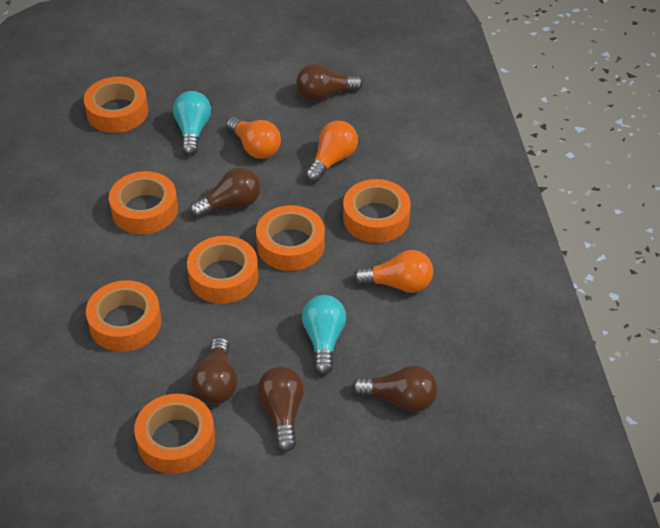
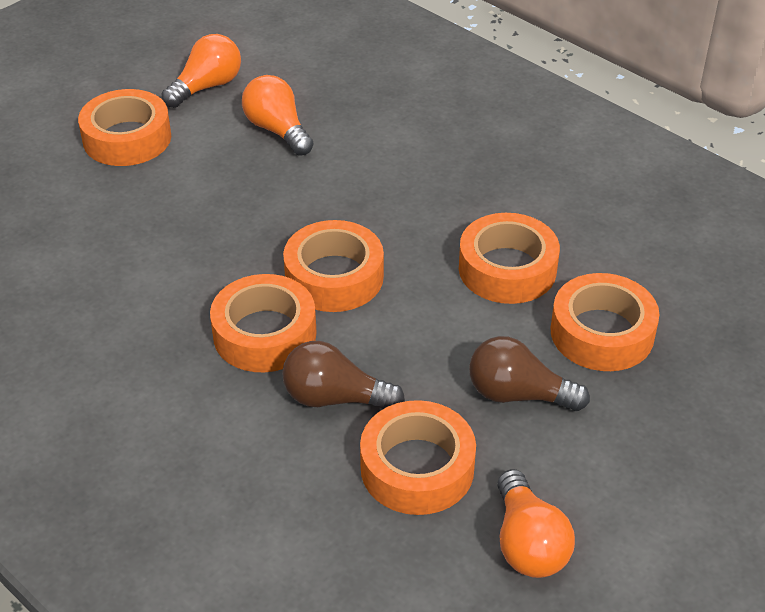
brown light bulb: [190,167,261,218] [191,337,238,404] [257,367,304,452] [296,64,363,101] [352,365,438,412] = 5 -> [282,341,405,409] [469,336,590,411] = 2
orange tape: [84,77,148,133] [86,280,161,352] [109,171,178,234] [134,394,215,474] [187,236,258,304] [256,205,325,271] [343,179,411,243] = 7 -> [78,89,171,166] [210,274,316,372] [283,220,384,312] [360,400,476,515] [459,213,560,304] [551,273,659,371] = 6
turquoise light bulb: [173,91,211,156] [302,295,346,375] = 2 -> none = 0

